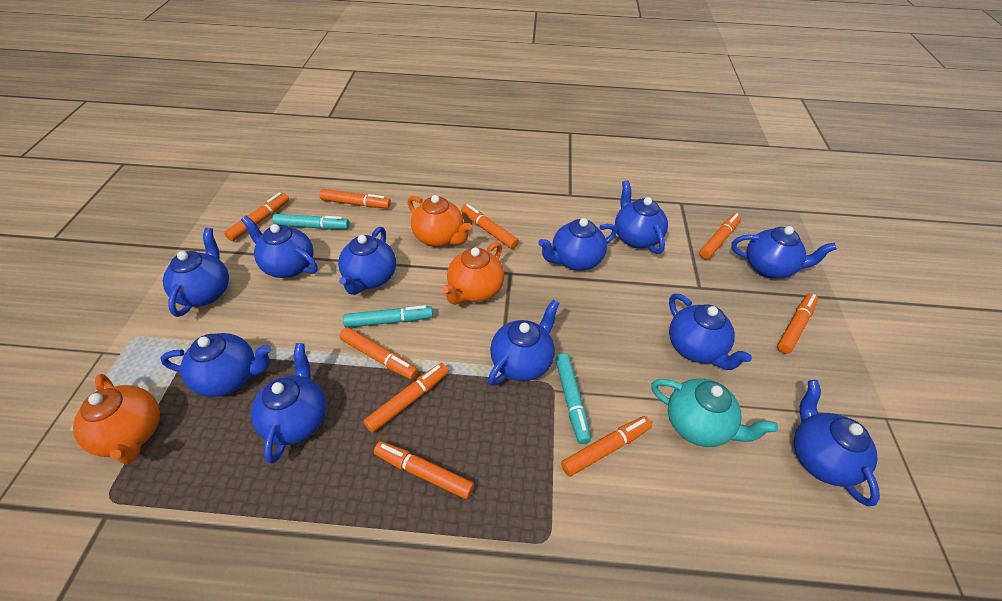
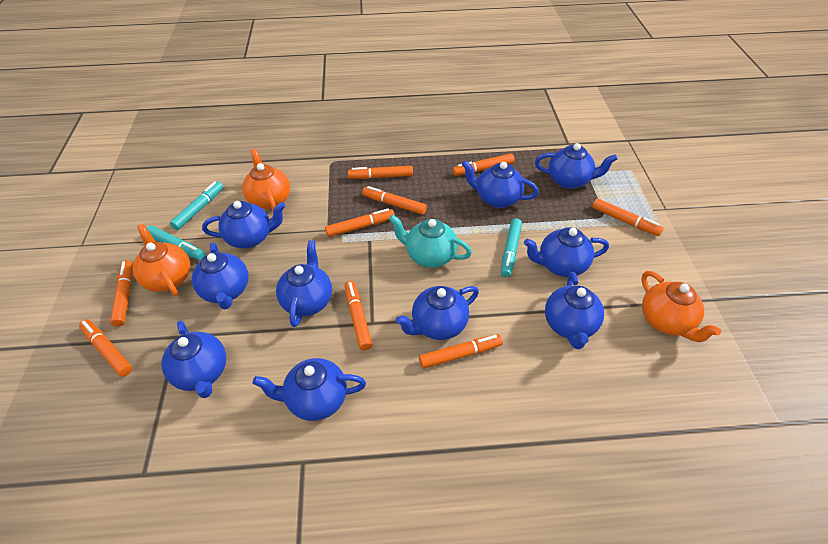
blue teapot: [160,333,271,397] [163,228,229,317] [241,216,318,278] [251,343,326,464] [338,227,396,295] [488,299,559,386] [538,218,617,271] [615,180,668,254] [669,294,752,370] [731,226,837,278] [794,380,880,506] = 11 -> [161,321,226,398] [192,243,249,310] [202,201,286,248] [253,358,366,421] [276,240,332,327] [396,286,479,340] [462,160,539,208] [524,227,609,277] [535,143,617,189] [545,272,604,349] = 10

